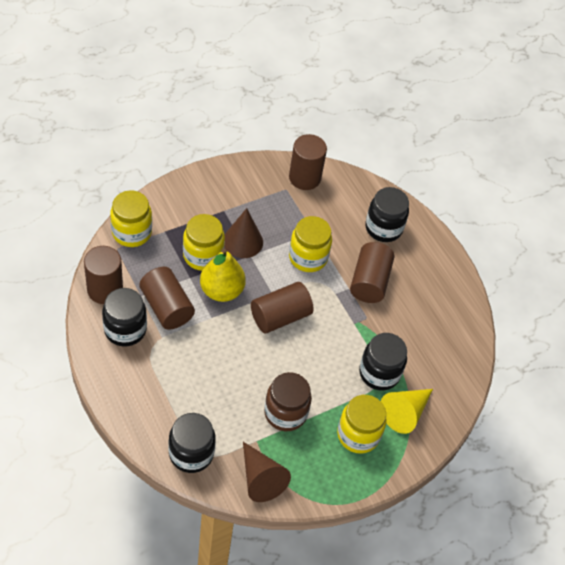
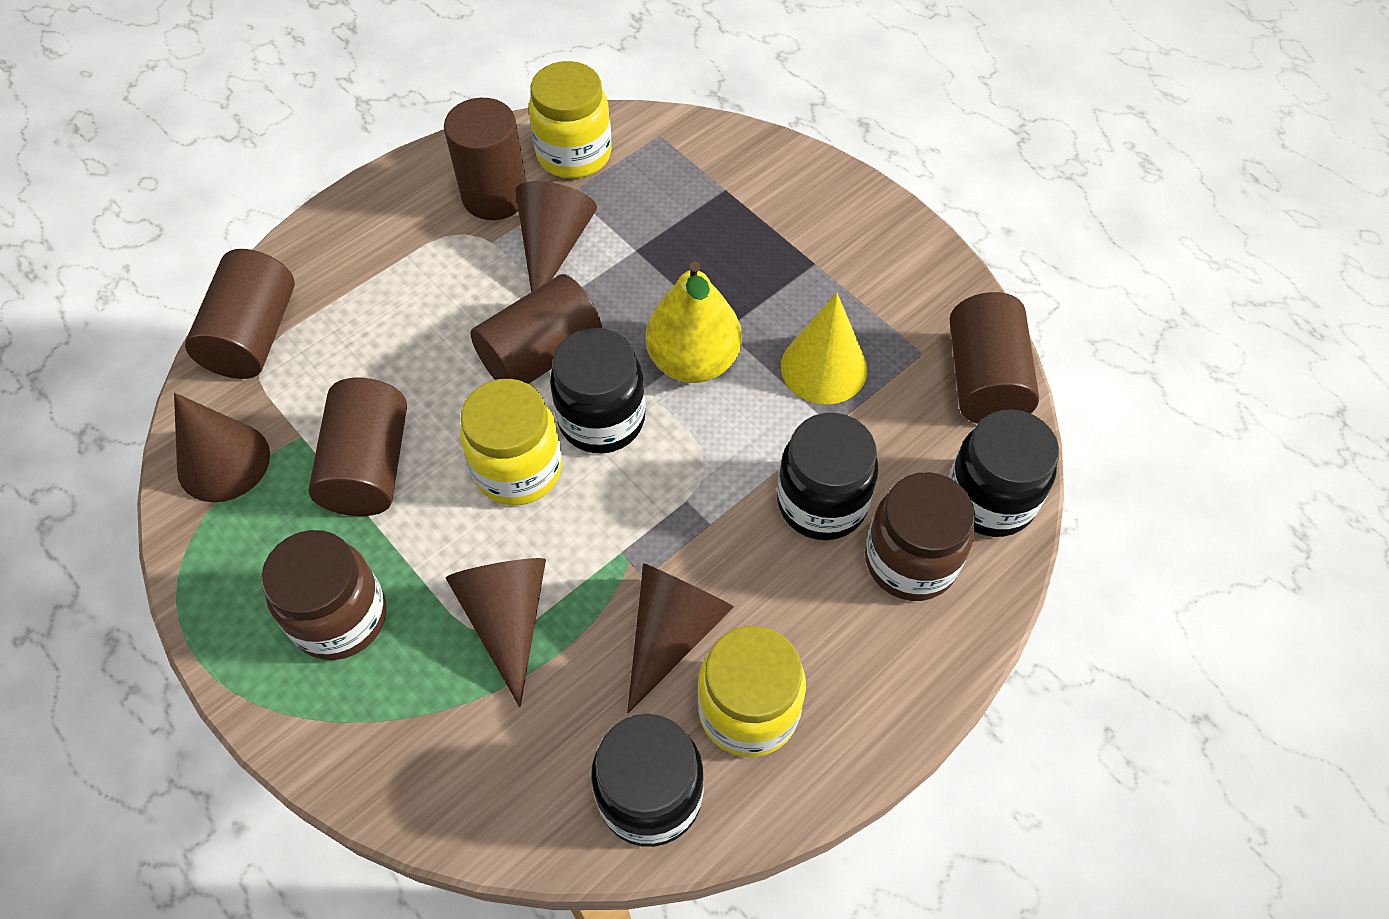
brown cone: [224,208,263,258] [243,442,291,502] = 2 -> [174,393,270,502] [446,558,546,707] [516,181,597,292] [627,563,734,713] = 4
brown jar: [264,372,312,431] = 1 -> [261,530,386,660] [865,472,975,601] = 2
yellow jar: [110,190,152,247] [183,214,225,271] [289,216,332,272] [337,395,386,454] = 4 -> [460,379,562,505] [529,61,612,178] [698,626,806,757] = 3

